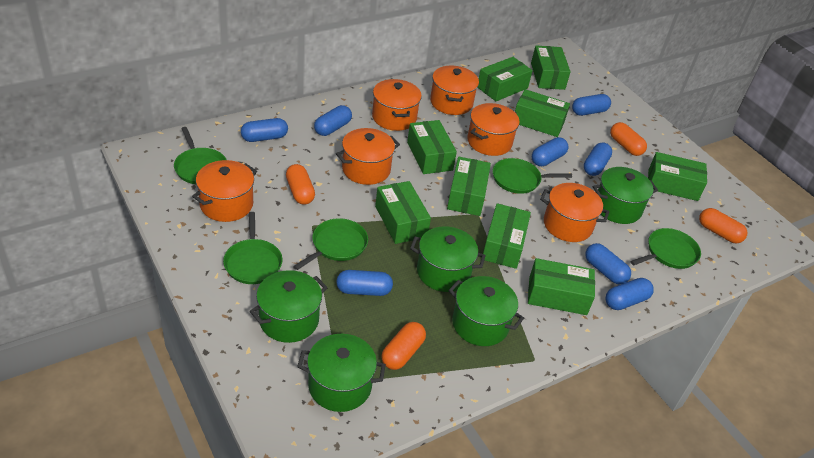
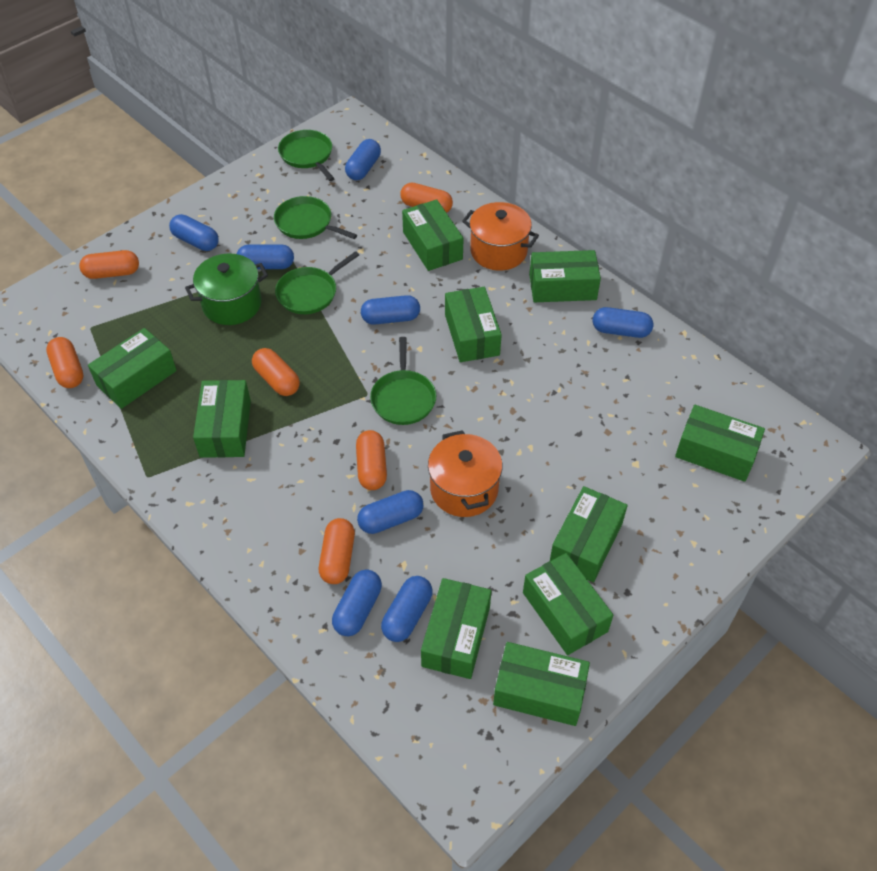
green box: [375,181,431,244] [407,120,457,174] [447,157,491,216] [477,57,533,101] [483,203,531,269] [515,89,570,137] [528,258,595,315] [531,45,571,90] [648,152,707,201] = 9 -> [88,328,177,409] [193,380,251,458] [402,199,464,271] [421,578,491,679] [445,287,502,362] [493,642,590,726] [523,553,613,655] [529,250,601,302] [550,486,628,582] [675,405,765,482] = 10
green pan: [174,127,226,184] [223,212,282,284] [293,218,368,270] [493,158,572,194] [630,228,701,269] = 5 -> [274,196,357,239] [275,251,359,314] [278,130,335,181] [370,337,437,425] = 4
green pot: [250,270,328,343] [297,334,386,412] [410,226,486,292] [448,276,524,346] [593,167,658,224] = 5 -> [185,253,268,325] = 1
orange capsule: [286,164,315,205] [381,322,426,370] [610,122,647,156] [699,208,747,243] = 4 -> [46,337,83,388] [79,250,139,279] [252,348,300,396] [319,518,355,584] [356,430,387,490] [400,183,453,213] = 6
orange pot: [192,160,257,222] [336,128,400,185] [372,79,422,131] [430,66,479,115] [467,103,520,156] [540,183,609,242] = 6 -> [428,430,502,517] [462,202,539,271] = 2

